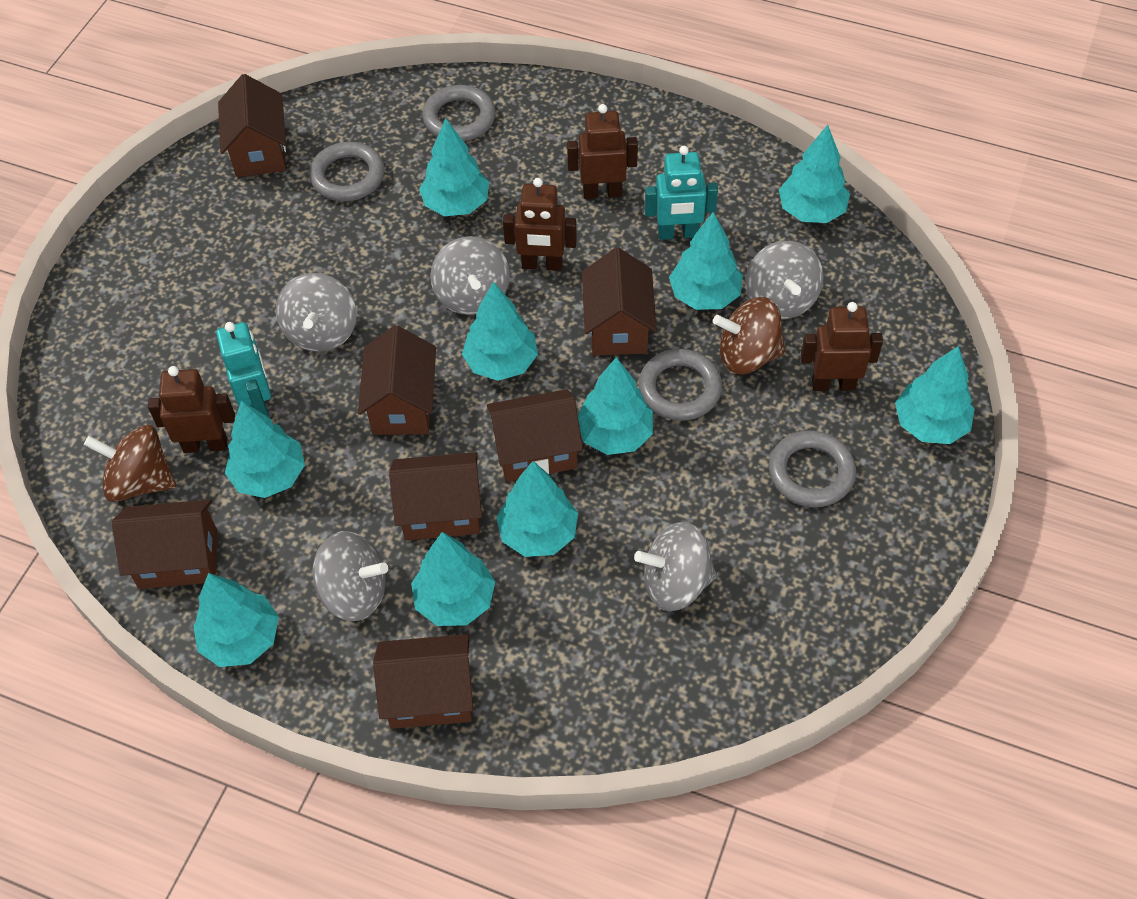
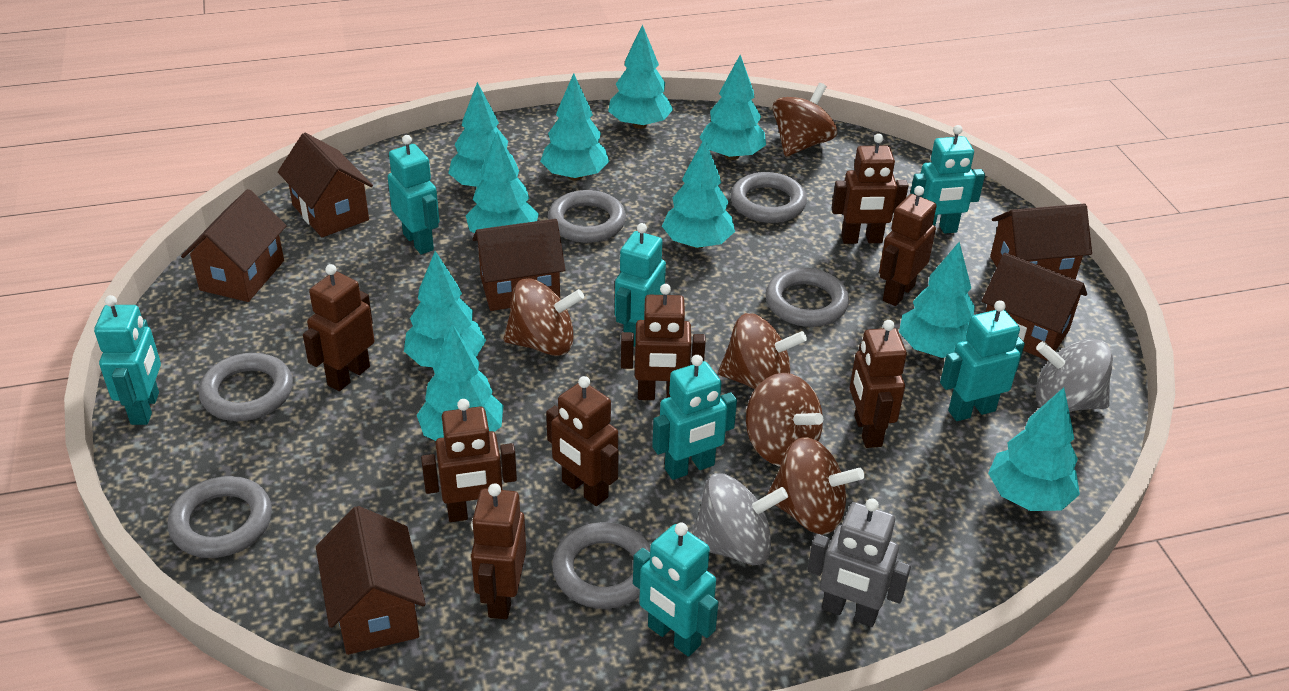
brown house: [112,499,218,589] [218,74,286,177] [358,325,436,435] [373,634,474,729] [389,452,482,541] [487,389,583,482] [582,247,657,356] = 7 -> [181,189,287,302] [278,133,373,237] [316,506,426,655] [472,219,566,311] [982,253,1087,361] [990,204,1092,280] = 6
brown robot: [148,366,235,453] [503,178,577,271] [567,104,638,199] [800,302,883,391] = 4 -> [303,264,375,391] [421,399,517,522] [471,483,526,619] [546,376,619,506] [621,284,706,400] [832,134,908,244] [850,320,907,448] [879,186,937,306] = 8
brown spinning top: [84,425,176,502] [713,297,786,374] = 2 -> [504,279,584,356] [718,313,807,389] [746,373,823,466] [767,437,864,534] [772,83,837,157] = 5
grey ring: [309,142,385,201] [422,85,496,141] [639,349,722,421] [769,430,856,507] = 4 -> [168,476,272,558] [199,353,293,421] [548,190,626,243] [552,522,650,609] [731,172,807,223] [766,268,849,327] = 6
grey robot: none = 0 -> [808,498,911,627] = 1
grey spinning top: [276,273,357,352] [313,531,388,621] [430,236,510,315] [634,522,717,611] [745,241,824,320] = 5 -> [692,474,788,565] [1036,339,1113,412] = 2
turquoise robot: [216,322,271,417] [645,146,718,240] = 2 -> [94,295,161,425] [388,135,439,254] [615,223,666,347] [633,523,718,657] [652,355,737,480] [910,125,985,234] [940,300,1025,421] = 7

